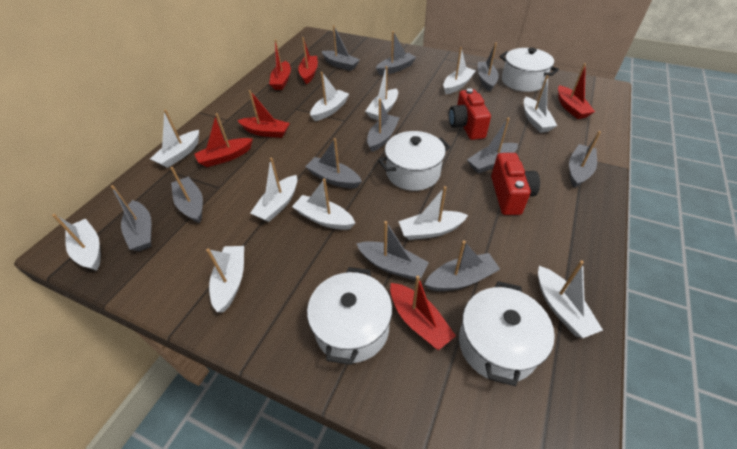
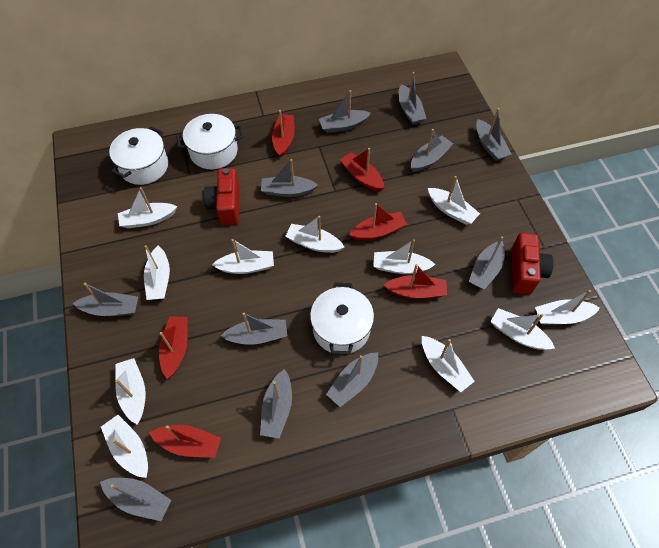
white pot: [307,267,392,365] [378,131,450,191] [459,281,555,386] [499,48,559,92] = 4 -> [109,127,168,185] [177,114,243,169] [310,283,374,355] = 3

